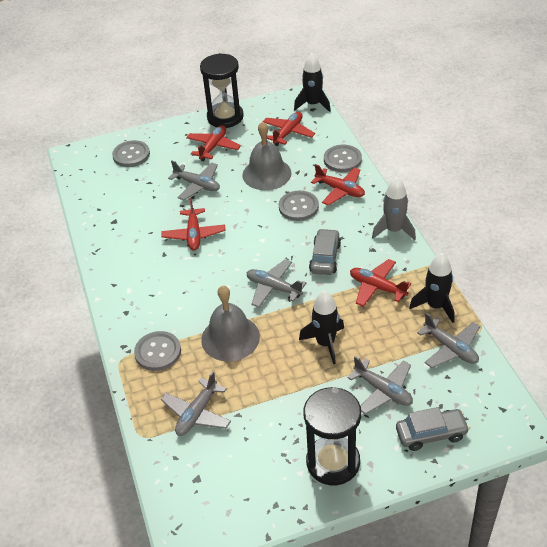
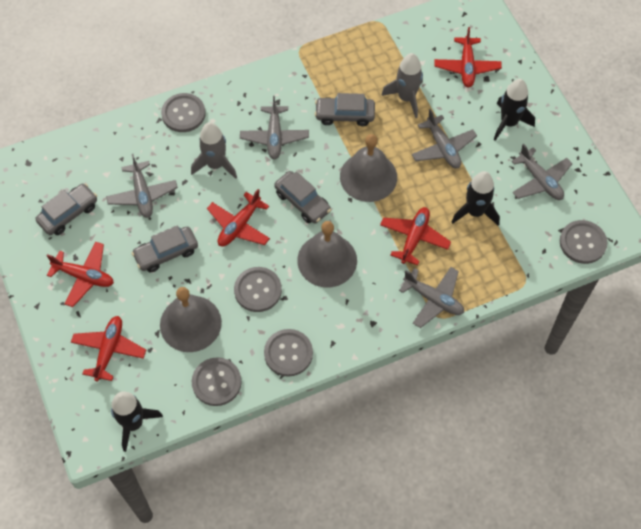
black hourglass: [200,53,244,128] [304,387,361,485] = 2 -> none = 0
grey bell: [201,286,260,362] [242,121,292,190] = 2 -> [160,287,222,352] [297,221,357,287] [340,134,397,202] = 3
grey button: [112,140,150,167] [134,331,181,371] [279,190,319,221] [324,145,362,172] = 4 -> [161,93,206,132] [192,357,242,406] [234,267,282,312] [264,329,313,377] [560,220,607,264] = 5
grey car: [309,229,341,275] [396,407,470,451] = 2 -> [36,183,97,235] [132,225,198,272] [274,171,331,223] [315,93,375,126] = 4
grey rocket: [372,177,416,240] = 1 -> [191,122,237,179] [381,53,423,118] = 2

